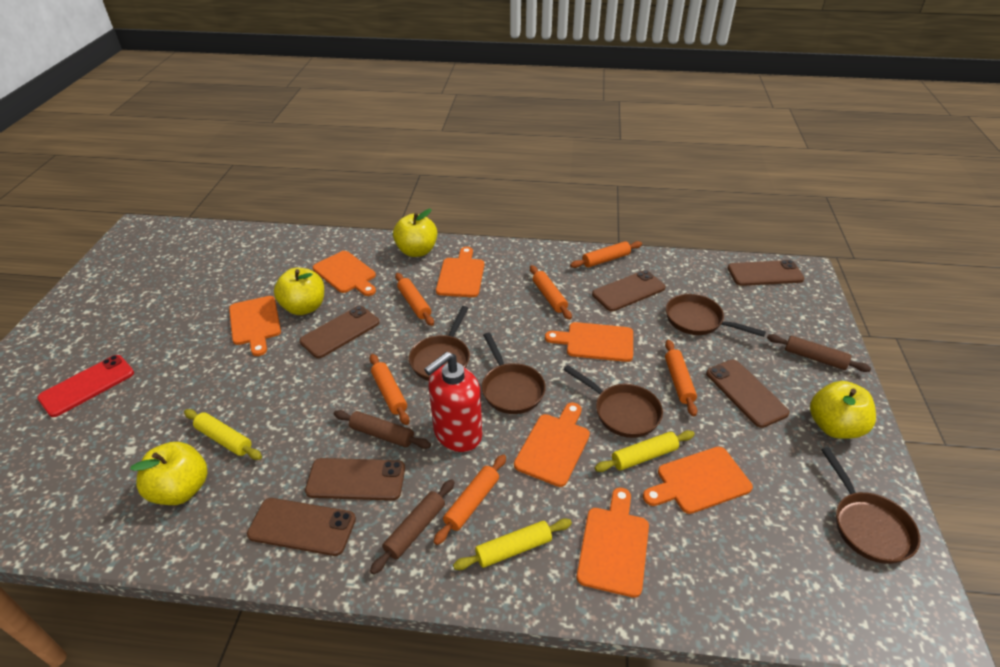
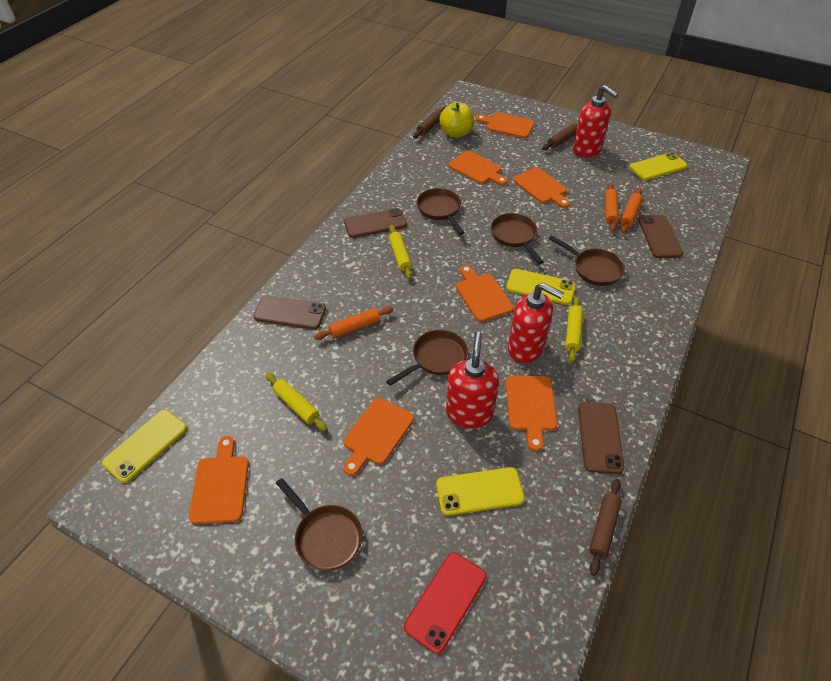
brown phone: [247,498,356,556] [299,306,379,358] [305,458,405,501] [592,270,666,311] [706,359,790,428] [728,260,804,286] = 6 -> [254,296,326,329] [344,208,407,238] [578,402,625,474] [638,215,683,258] = 4
orange rolling pin: [370,354,410,425] [395,273,434,326] [433,454,506,545] [530,265,572,320] [570,241,642,268] [665,340,698,416] = 6 -> [314,306,394,340] [605,183,619,231] [621,188,643,233] = 3
red soap dispenser: [424,352,482,452] = 1 -> [446,331,499,428] [508,283,564,363] [573,85,618,158] = 3
yellow apple: [130,442,207,505] [274,268,324,315] [393,209,437,257] [810,381,876,439] = 4 -> [439,102,474,138] = 1
yellow phone: none = 0 -> [102,410,187,483] [436,467,525,516] [506,269,576,305] [629,152,688,180] = 4

